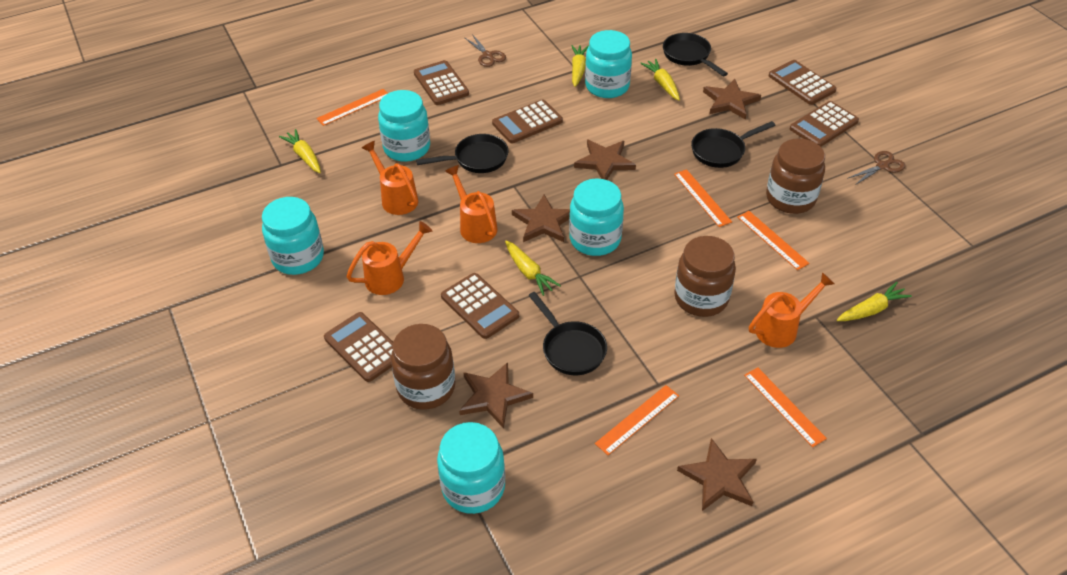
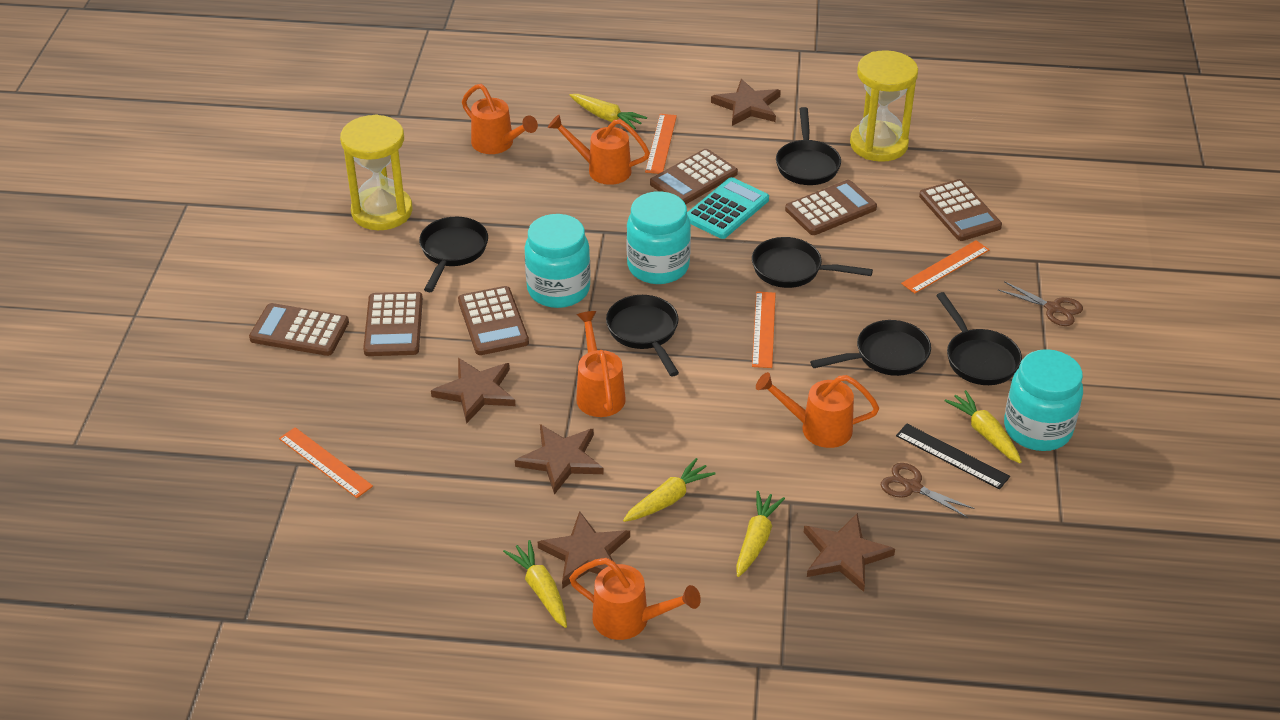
black pan: [416,134,508,173] [528,292,607,375] [663,33,728,77] [691,121,776,168] = 4 -> [419,217,488,292] [606,295,679,376] [752,237,873,288] [776,107,841,185] [810,320,931,376] [936,292,1022,385] = 6
black ruler: none = 0 -> [896,424,1010,489] = 1
brown jar: [391,324,455,410] [674,236,736,317] [766,139,825,214] = 3 -> none = 0
orange ruler: [316,89,388,126] [595,385,679,455] [674,169,732,227] [738,211,810,270] [744,367,827,447] = 5 -> [279,427,373,498] [645,114,677,174] [752,292,776,368] [901,240,990,294] = 4
orange watering can: [346,221,432,295] [362,141,418,215] [445,165,498,243] [749,272,835,348] = 4 -> [462,84,538,154] [548,115,650,185] [569,558,701,640] [576,311,626,417] [756,372,879,448] = 5
turquoise calculator: none = 0 -> [687,177,769,239] = 1
turquoise jar: [262,197,324,275] [378,90,430,162] [437,422,505,514] [569,178,624,256] [585,30,632,98] = 5 -> [524,214,591,308] [626,191,691,284] [1004,349,1083,451] = 3
yellow hourglass: none = 0 -> [340,114,412,230] [850,50,918,162] = 2

